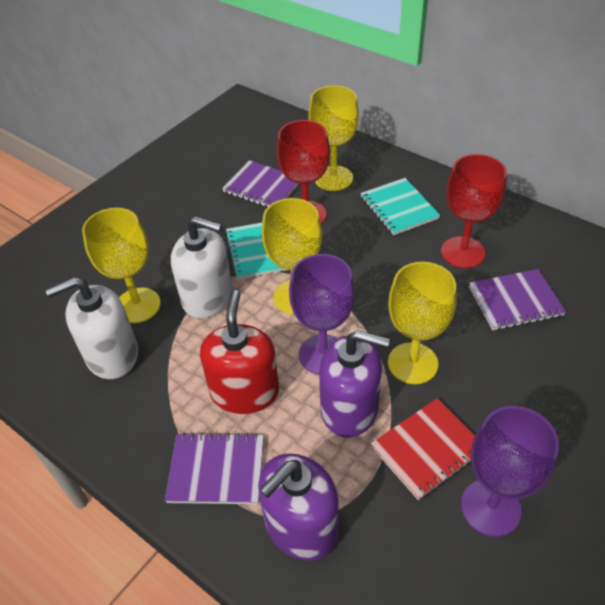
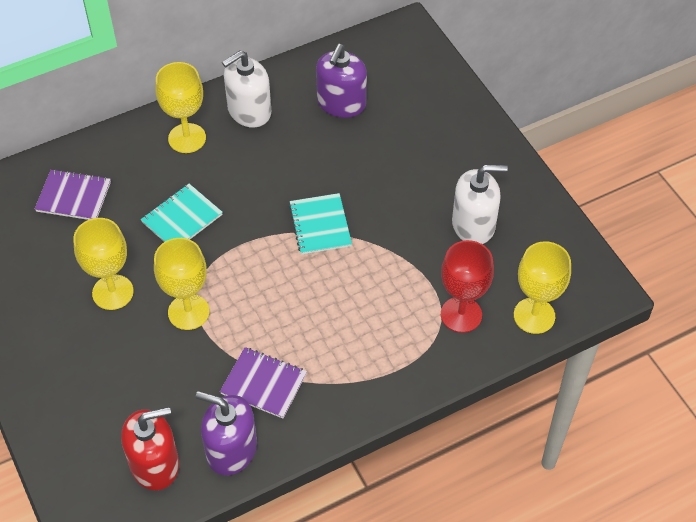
purple goblet: [289,254,355,375] [461,406,559,537] = 2 -> none = 0
purple notebook: [165,433,264,504] [222,160,299,207] [469,269,566,330] = 3 -> [35,169,111,220] [220,347,307,418] = 2
red goblet: [277,120,330,224] [441,154,507,268] = 2 -> [441,240,494,333] = 1
red notebook: [371,398,475,500] = 1 -> none = 0

